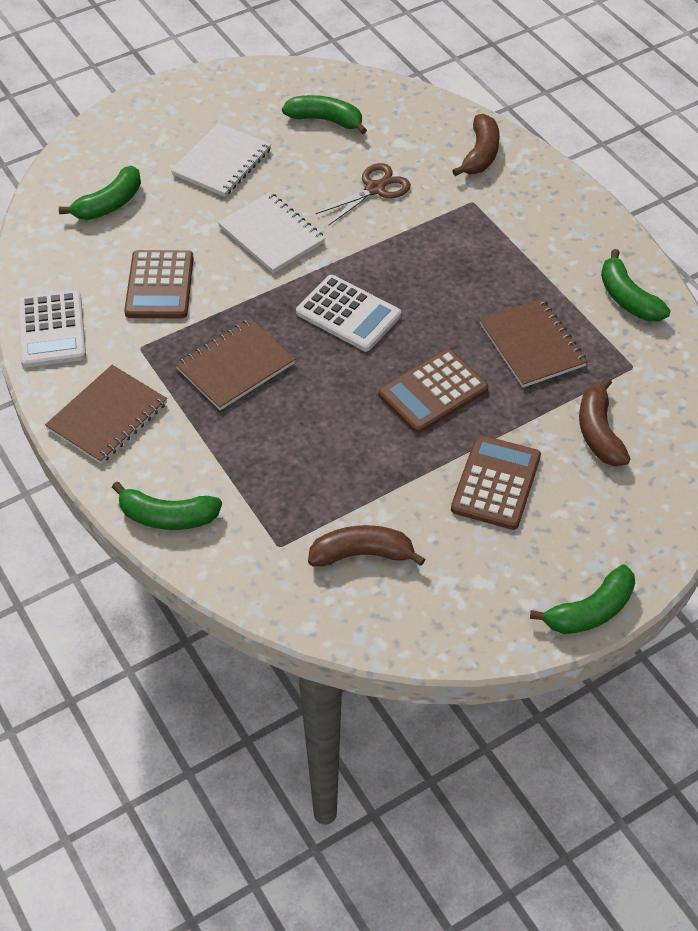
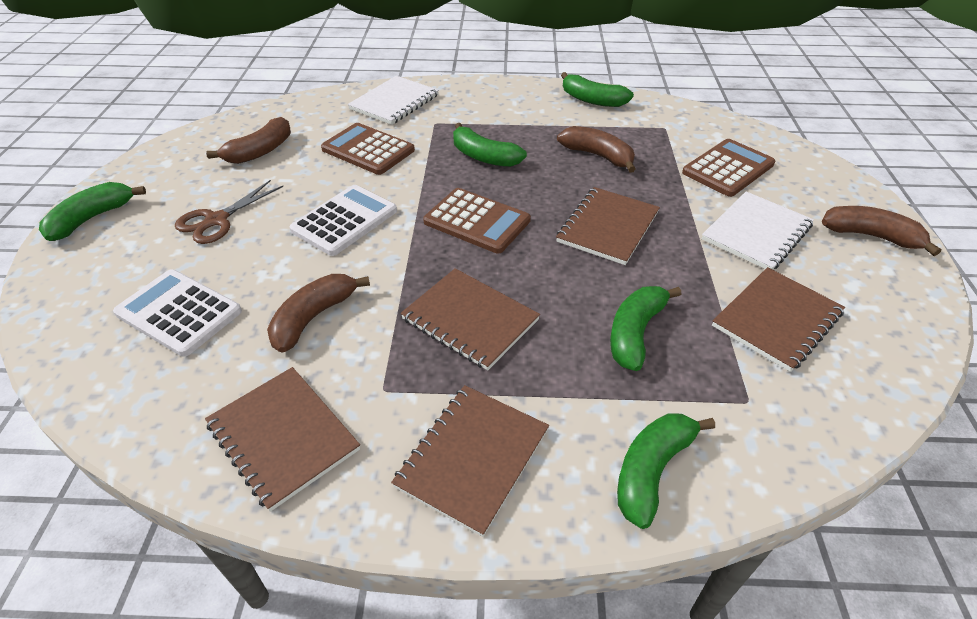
brown banana: [308,525,425,567] [452,114,500,176] [579,378,631,466] = 3 -> [206,117,291,164] [267,274,370,353] [557,126,636,173] [822,206,941,256] = 4
brown notebook: [45,365,167,464] [175,318,295,410] [479,298,588,387] = 3 -> [205,367,360,512] [391,385,549,537] [401,268,540,370] [556,187,660,265] [712,267,845,372] = 5

